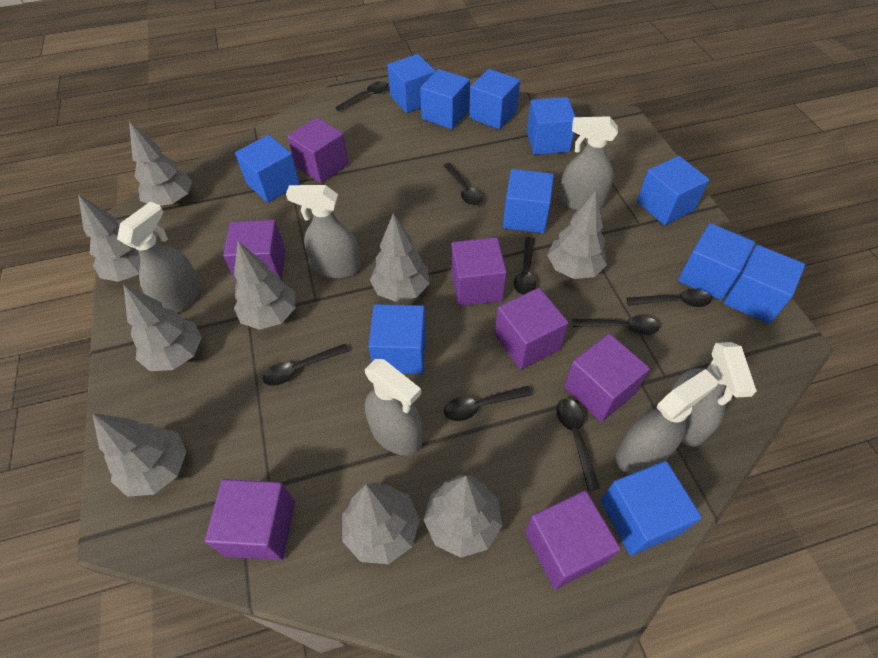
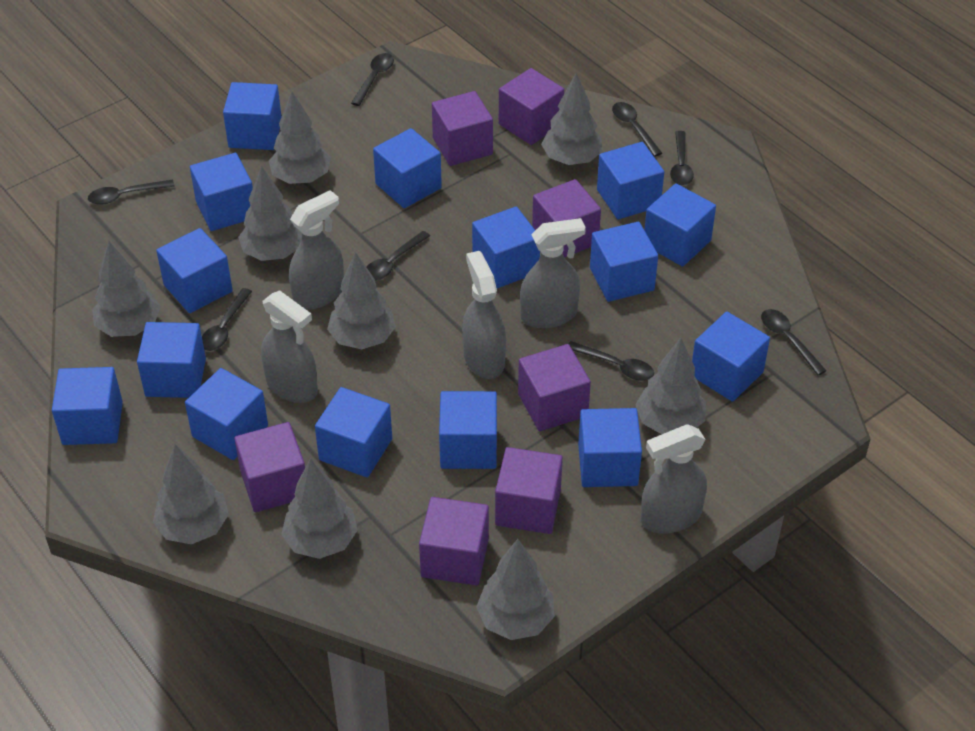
blue cube: [235,135,300,203] [369,304,426,374] [387,54,436,113] [420,69,470,129] [469,69,520,130] [503,169,554,233] [527,97,575,155] [601,461,702,555] [637,156,709,226] [678,223,755,300] [724,245,805,324] = 11 -> [52,367,123,445] [137,322,206,398] [156,228,233,313] [185,368,268,460] [190,153,253,231] [223,82,282,150] [315,387,392,478] [373,128,442,208] [439,391,497,469] [472,207,540,288] [578,408,642,487] [590,222,658,302] [597,142,664,219] [644,184,716,267] [692,312,770,402] = 15
grey spray bottle: [117,201,201,313] [286,185,361,278] [365,359,422,456] [559,116,618,210] [616,369,718,474] [669,342,757,447] = 6 -> [261,290,318,403] [289,190,344,310] [462,251,506,379] [520,218,586,328] [641,424,707,533] = 5

